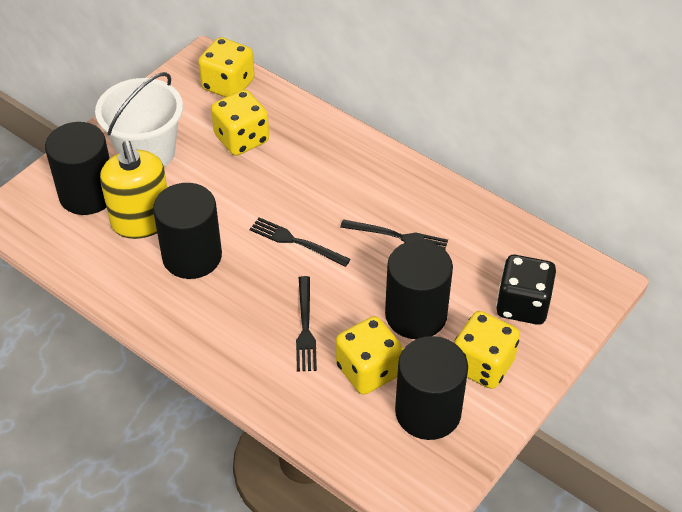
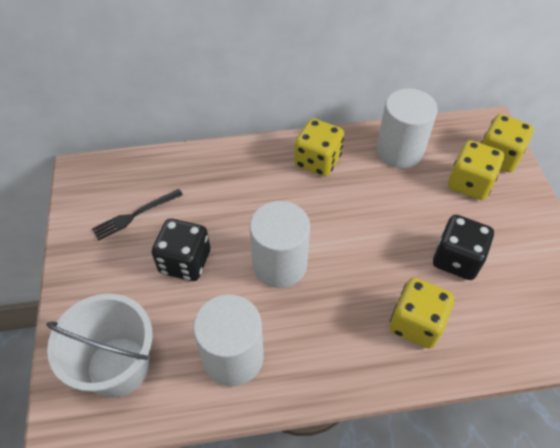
black cylinder: [45,122,110,215] [153,183,222,279] [385,240,453,339] [395,336,468,440] = 4 -> none = 0
black dice: [496,255,556,325] = 1 -> [152,219,210,281] [433,215,494,280] = 2
black fork: [250,217,351,267] [296,276,317,372] [340,219,448,250] = 3 -> [92,189,183,241] = 1
white cylinder: none = 0 -> [193,295,264,386] [249,201,310,288] [376,88,438,168] = 3
yellow soap dispenser: [100,140,167,239] = 1 -> none = 0

